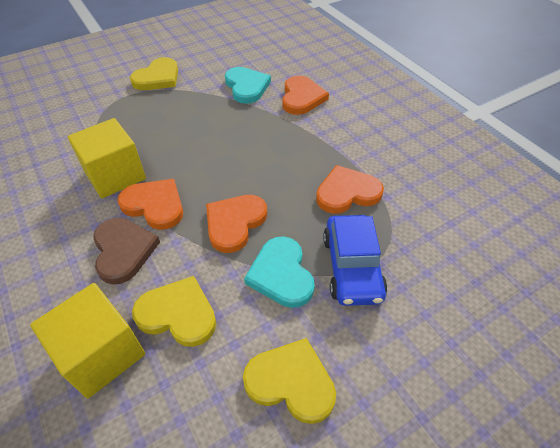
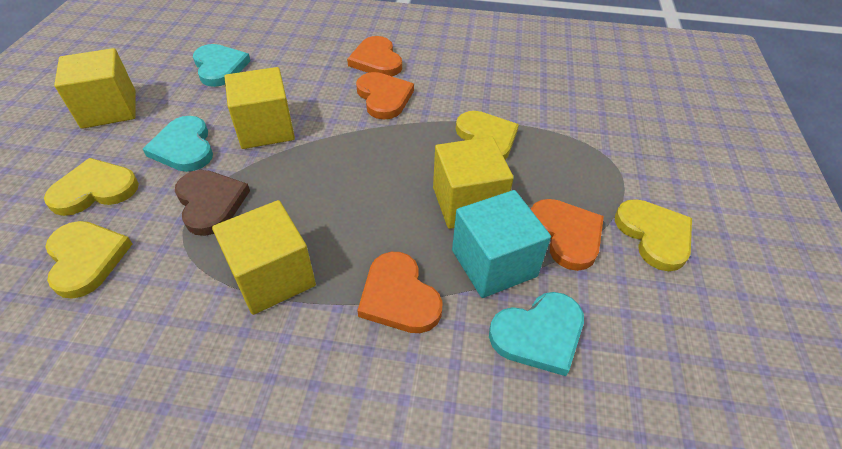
blue car: [323,215,387,306] = 1 -> none = 0
turquoise cube: none = 0 -> [452,190,551,298] = 1
turquoise heart: [225,67,271,104] [244,236,315,308] = 2 -> [143,116,213,172] [193,44,250,87] [489,292,584,376] = 3
yellow cube: [30,283,145,398] [68,118,146,199] = 2 -> [54,48,136,129] [212,200,316,315] [225,67,295,149] [433,137,514,229] = 4
yellow heart: [130,57,178,90] [132,276,216,347] [243,338,336,424] = 3 -> [44,158,139,216] [45,221,132,299] [456,111,519,160] [615,199,692,271] = 4

